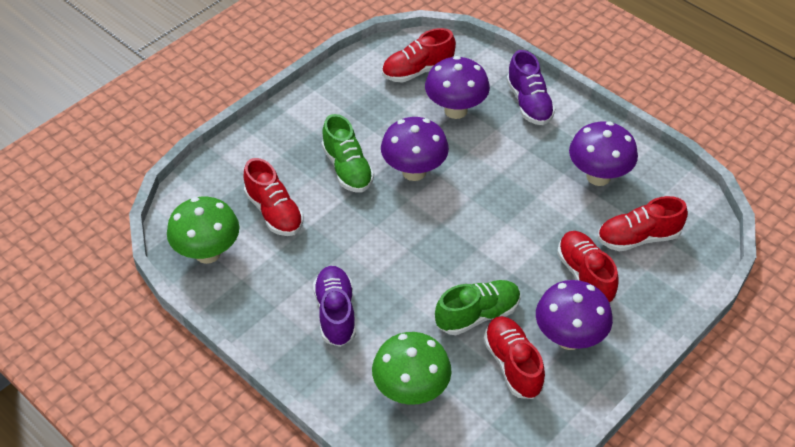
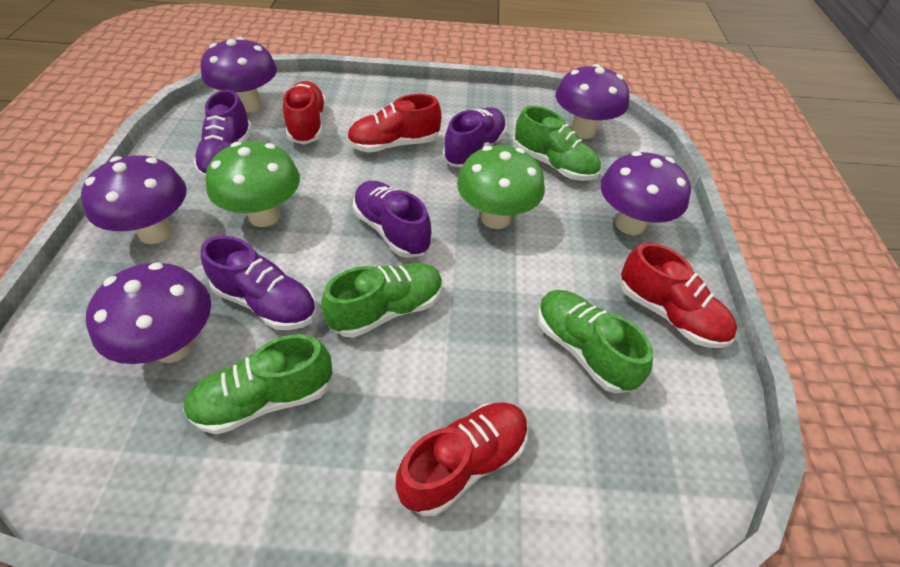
green shoe: [322,114,374,192] [435,280,521,335] = 2 -> [183,334,332,434] [321,263,443,338] [515,106,601,181] [537,290,653,393] = 4
purple mushroom: [381,117,449,181] [425,56,490,119] [536,280,613,350] [569,121,638,186] = 4 -> [81,155,187,244] [86,262,211,364] [201,37,277,113] [556,64,629,139] [600,151,691,235] = 5
purple shoe: [313,266,356,347] [507,50,556,125] = 2 -> [194,90,252,179] [201,235,317,330] [353,181,432,258] [443,107,507,167] = 4
red shoe: [243,158,304,236] [382,28,456,83] [483,316,545,399] [557,231,619,303] [598,196,688,252] = 5 -> [283,81,326,145] [347,94,441,153] [395,402,528,516] [621,243,737,348] = 4

